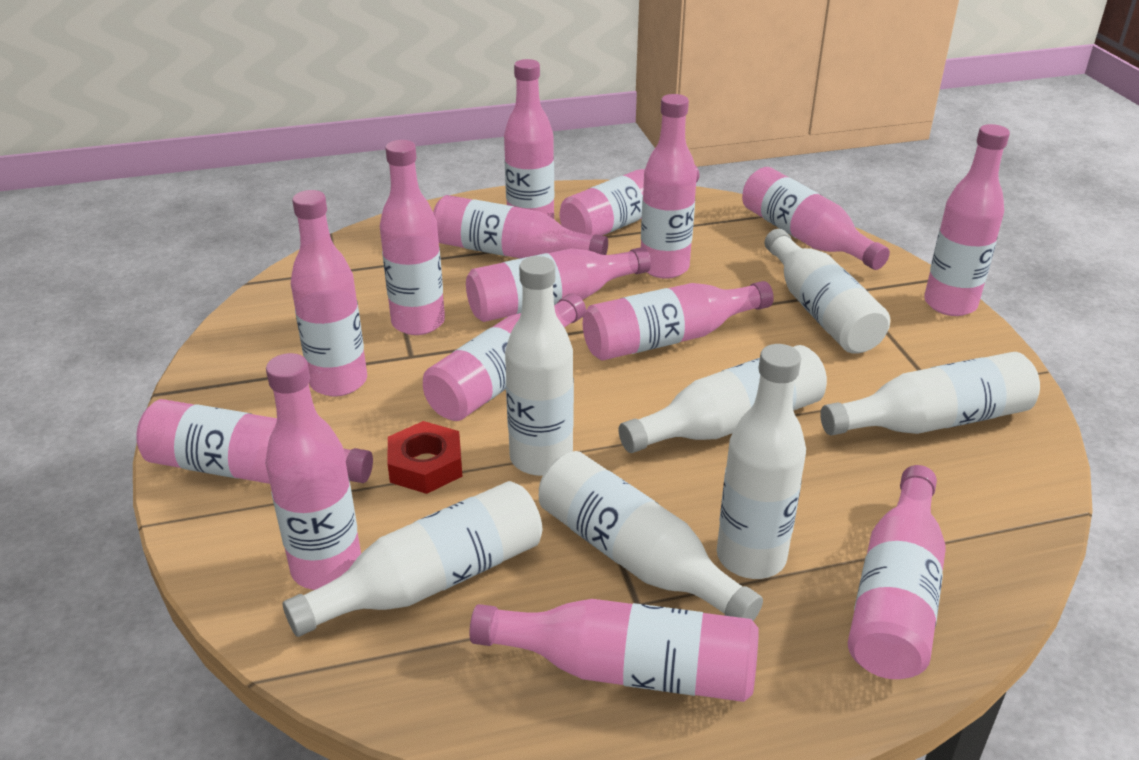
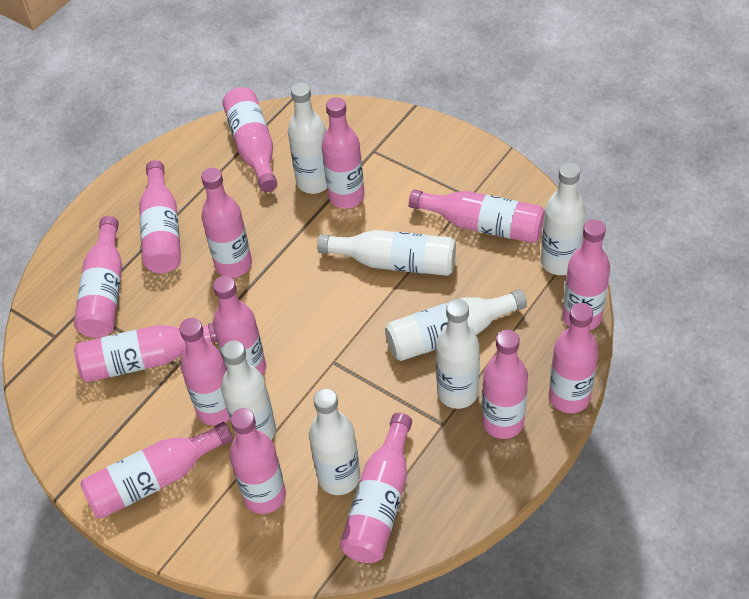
red nut: [387,421,462,494] = 1 -> none = 0

